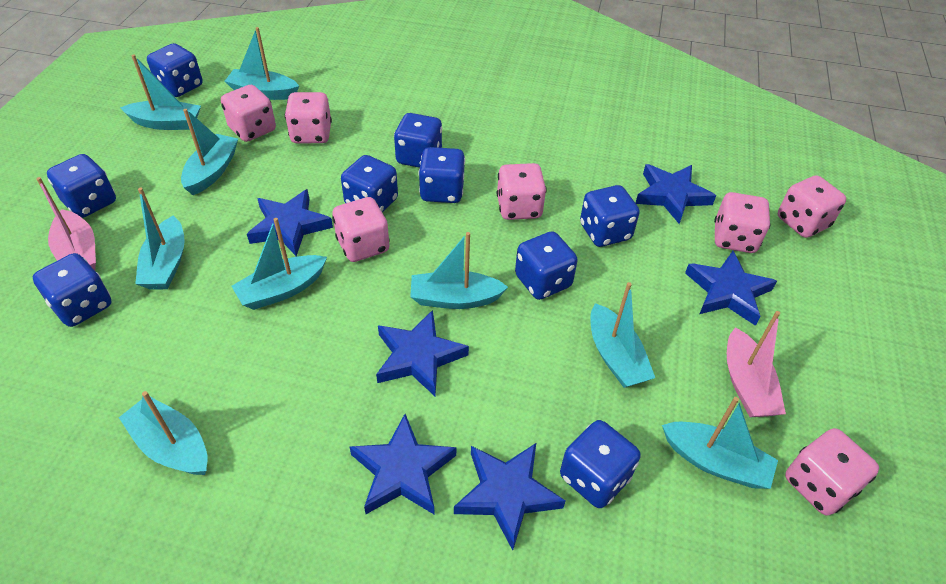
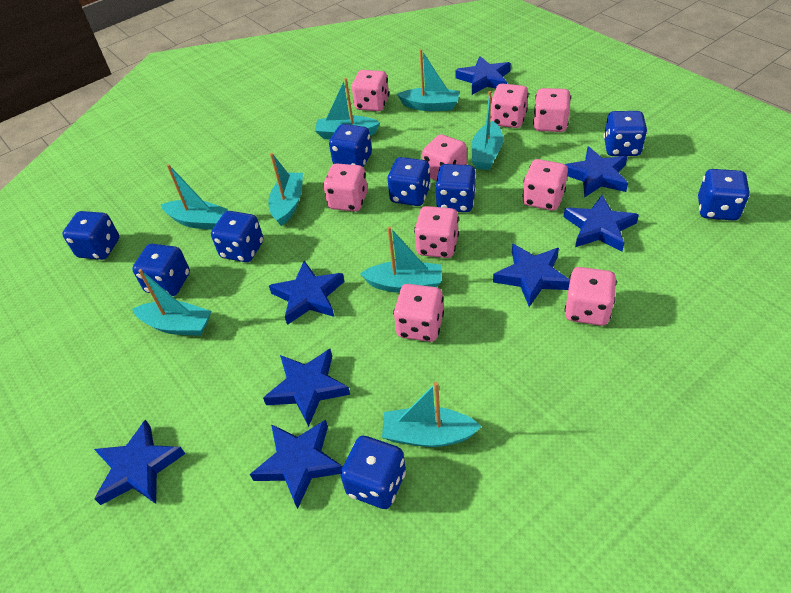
blue star: [247,189,333,256] [350,414,456,515] [376,310,469,396] [454,443,565,550] [636,164,716,224] [685,251,777,326] = 6 -> [94,419,185,505] [250,420,343,509] [263,349,350,427] [269,261,344,325] [455,56,511,95] [493,244,570,307] [564,195,639,252] [565,147,628,198] = 8
pink boat: [36,177,96,270] [727,311,786,417] = 2 -> none = 0
pink dice: [221,85,276,142] [285,92,332,143] [332,197,390,262] [497,163,547,220] [714,192,770,253] [778,175,846,238] [785,428,879,516] = 7 -> [323,163,368,211] [352,70,389,111] [393,284,444,342] [414,206,459,258] [422,134,467,181] [491,84,529,128] [522,159,568,211] [533,88,571,132] [565,267,617,326] = 9
turquoise boat: [119,391,208,475] [120,55,201,130] [135,188,185,289] [181,109,238,195] [225,27,299,100] [231,218,327,310] [410,232,508,309] [590,282,655,388] [662,397,778,489] = 9 -> [132,269,211,336] [161,164,228,230] [268,153,303,226] [315,78,380,139] [360,226,442,293] [382,382,482,447] [397,49,460,111] [471,91,503,170] = 8

